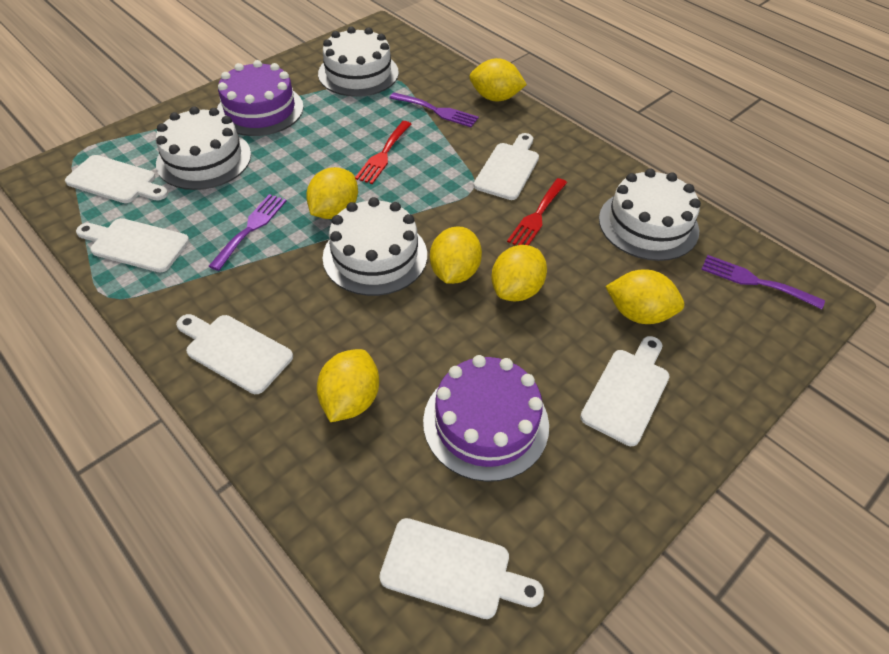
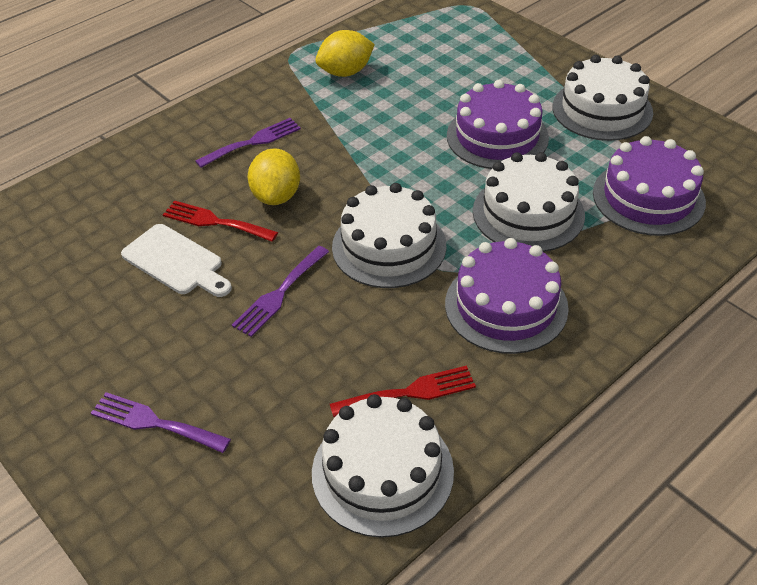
purple cake: [217,60,304,136] [423,355,549,482] = 2 -> [445,238,569,354] [447,80,549,169] [593,136,706,236] = 3
white cutting board: [65,155,168,203] [76,218,189,273] [176,314,293,394] [379,518,544,619] [474,133,539,200] [580,336,670,446] = 6 -> [121,224,232,297] = 1
yellow lemon: [306,167,358,219] [317,349,379,422] [430,226,482,284] [469,58,527,101] [491,245,547,301] [605,269,684,324] = 6 -> [248,148,300,205] [315,30,375,77] = 2

